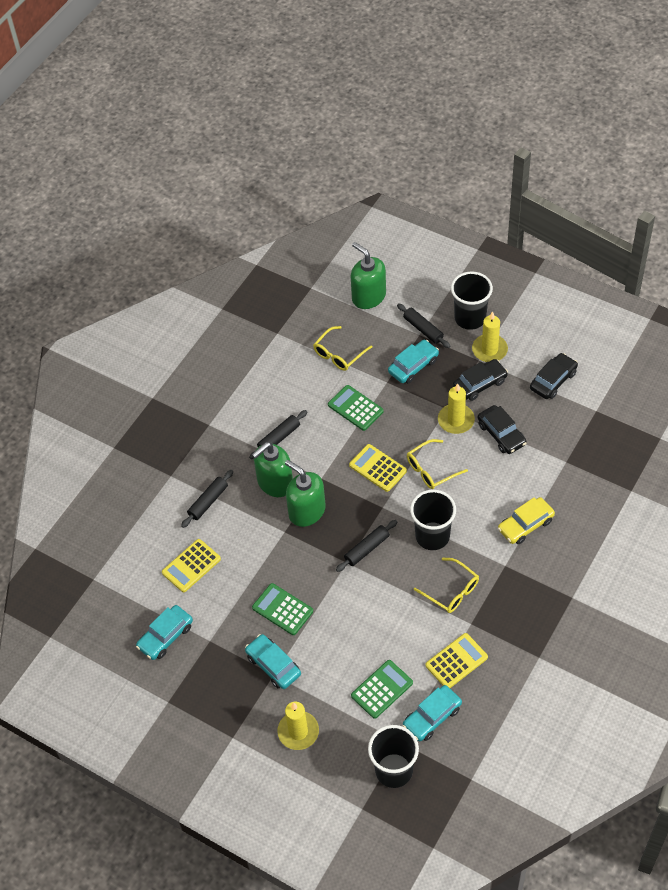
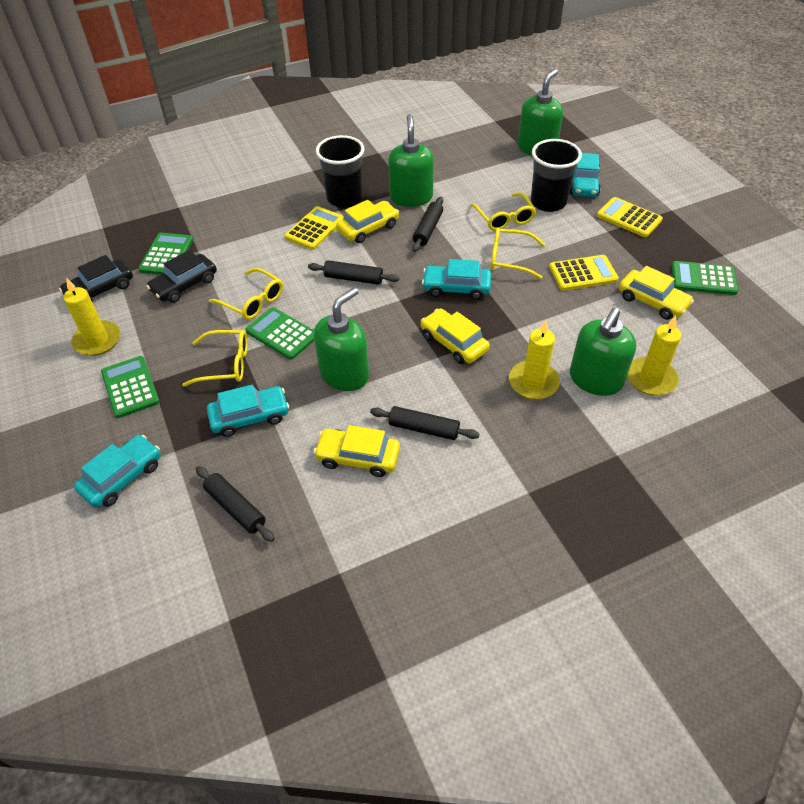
black car: [453,359,508,401] [478,405,527,454] [530,353,578,399] = 3 -> [59,255,133,301] [146,250,217,303] = 2
black cup: [368,725,419,788] [410,490,456,550] [451,272,493,330] = 3 -> [316,135,365,208] [531,139,582,212] = 2
green calculator: [252,583,313,635] [328,385,384,431] [351,660,413,719] = 3 -> [101,356,160,418] [138,233,193,275] [245,307,314,359] [671,261,738,295] = 4
green soap dispenser: [252,442,293,497] [285,460,326,527] [351,242,386,309] = 3 -> [314,287,369,391] [388,114,434,207] [518,69,563,155] [570,308,636,396] = 4
yellow car: [498,497,555,544] = 1 -> [313,425,400,477] [336,200,399,243] [421,308,490,364] [619,266,694,320] = 4
yellow glasses: [313,326,372,371] [407,439,468,489] [414,558,479,613] = 3 -> [183,330,248,387] [209,268,283,320] [470,192,536,231] [491,228,545,279] = 4

